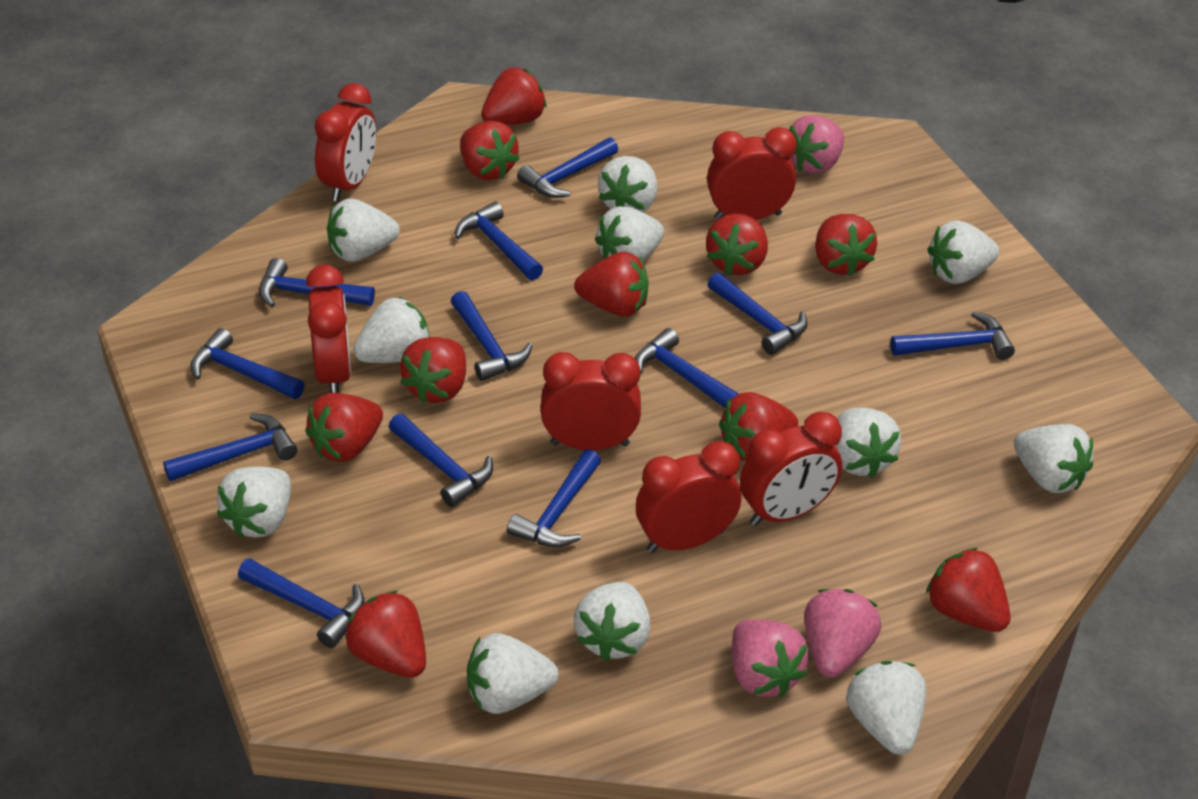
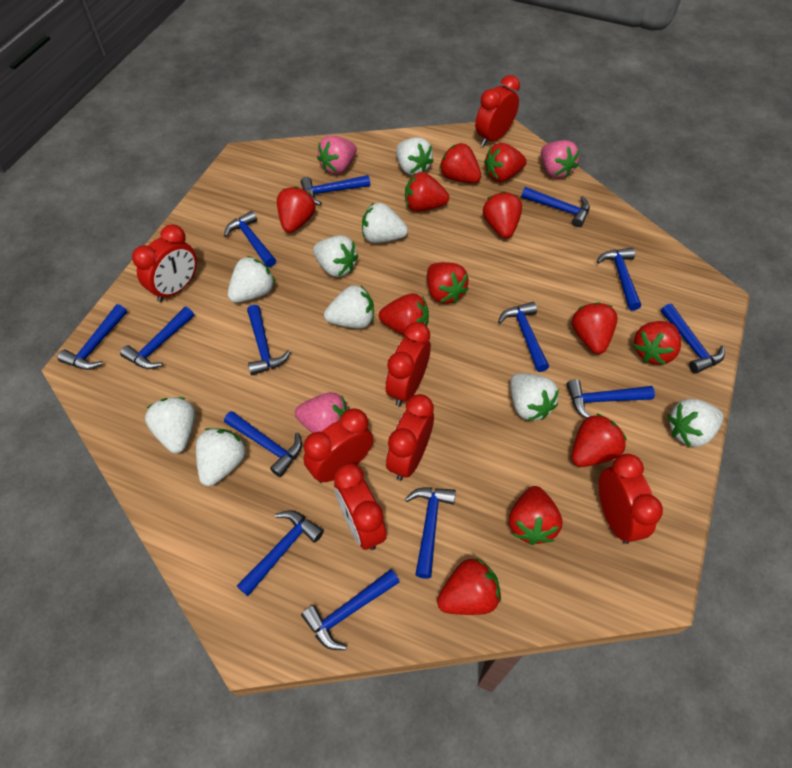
blue hammer: [163,413,297,481] [190,328,305,399] [238,558,365,648] [259,258,375,308] [388,414,493,507] [451,291,532,381] [455,202,543,280] [507,449,601,547] [517,137,618,198] [634,328,739,408] [707,272,808,355] [890,311,1015,360] = 12 -> [57,304,127,370] [120,307,194,369] [224,211,276,267] [224,411,302,477] [237,511,324,596] [247,305,291,376] [301,175,370,205] [301,569,400,650] [405,487,456,579] [498,302,549,372] [521,187,590,227] [566,379,655,418] [596,247,641,311] [661,304,725,374] = 14
red clock: [306,265,351,393] [315,83,376,201] [541,352,641,450] [636,441,741,553] [707,127,797,220] [740,412,842,526] = 6 -> [132,224,197,302] [303,408,373,483] [334,463,387,550] [386,322,431,406] [386,394,434,481] [475,75,520,147] [599,454,663,544] = 7
red strawberry: [305,393,383,462] [345,591,426,678] [400,337,466,404] [460,121,520,180] [481,67,546,125] [574,252,649,317] [706,214,768,276] [719,392,798,461] [815,214,877,277] [926,548,1011,632] = 10 -> [277,187,316,233] [379,293,429,336] [405,172,449,211] [427,262,469,304] [437,558,501,615] [439,143,481,183] [483,191,522,239] [484,143,527,182] [509,486,562,545] [572,302,618,354] [572,413,627,467] [633,321,681,365] = 12
white strawberry: [217,466,291,538] [327,198,400,262] [353,297,430,363] [467,633,559,714] [574,582,651,661] [595,206,664,261] [598,156,657,212] [834,408,901,478] [847,661,926,755] [927,221,999,284] [1014,424,1093,493] = 11 -> [145,397,195,453] [196,428,246,486] [228,256,275,303] [313,235,358,277] [324,285,374,329] [362,203,408,243] [396,137,433,175] [510,373,559,421] [668,398,724,447] = 9

